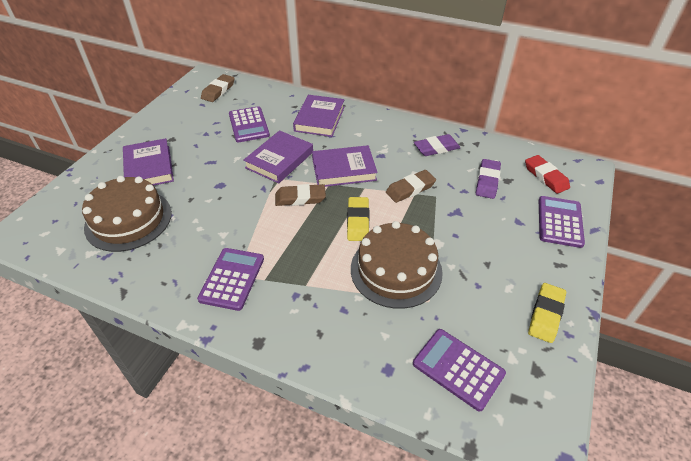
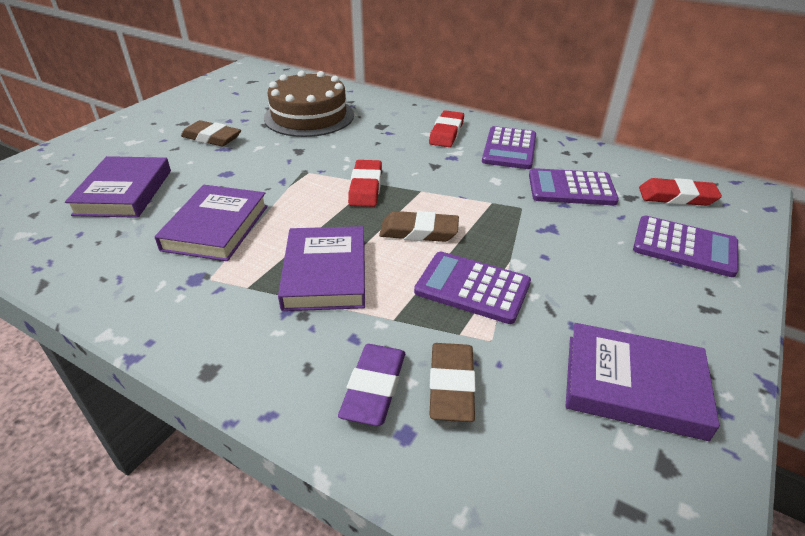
brown cake: [82,176,172,252] [351,221,443,309] = 2 -> [264,71,354,137] = 1
purple eraser: [414,134,460,156] [476,159,501,199] = 2 -> [338,344,405,426] = 1
red eraser: [525,155,570,194] = 1 -> [348,160,382,207] [429,110,464,147] [639,178,722,206] = 3
yellow eraser: [347,197,369,241] [528,283,566,343] = 2 -> none = 0

